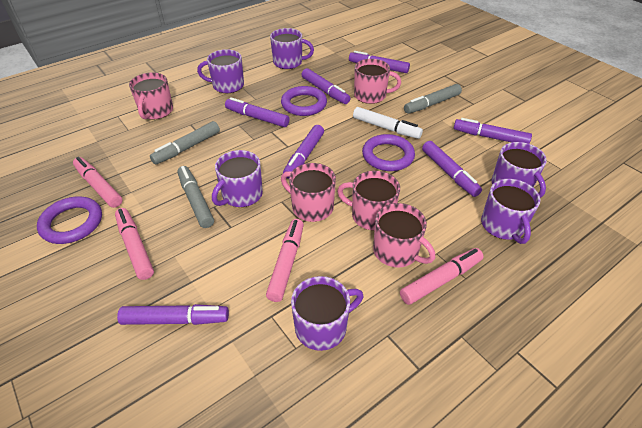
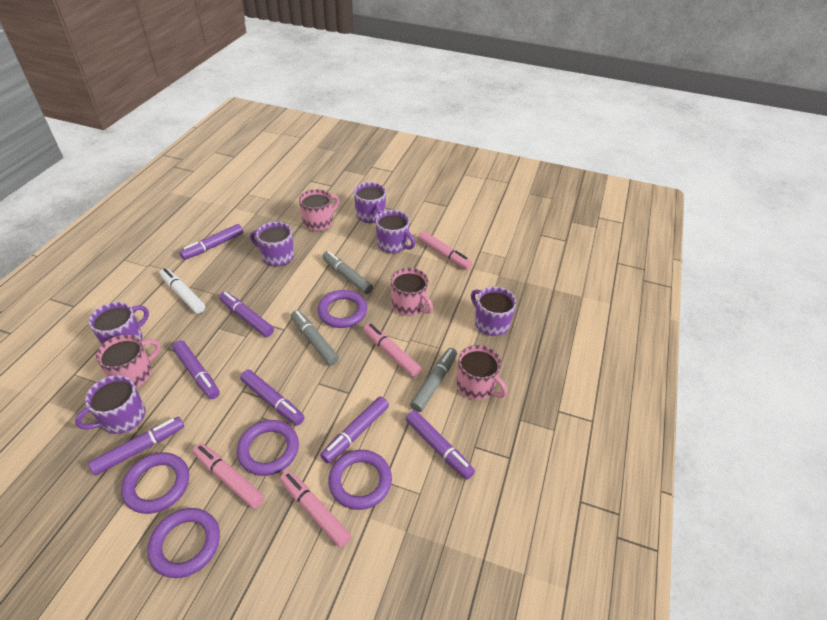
pink mug: [129,73,173,119] [281,163,336,222] [337,171,400,230] [354,59,401,104] [373,203,435,267] = 5 -> [96,335,161,388] [299,189,339,231] [391,268,433,316] [456,345,507,400] = 4
purple ring: [37,197,102,244] [281,86,327,116] [362,134,415,171] = 3 -> [121,452,189,514] [147,508,220,578] [237,420,299,476] [317,290,367,328] [328,450,392,510] = 5

